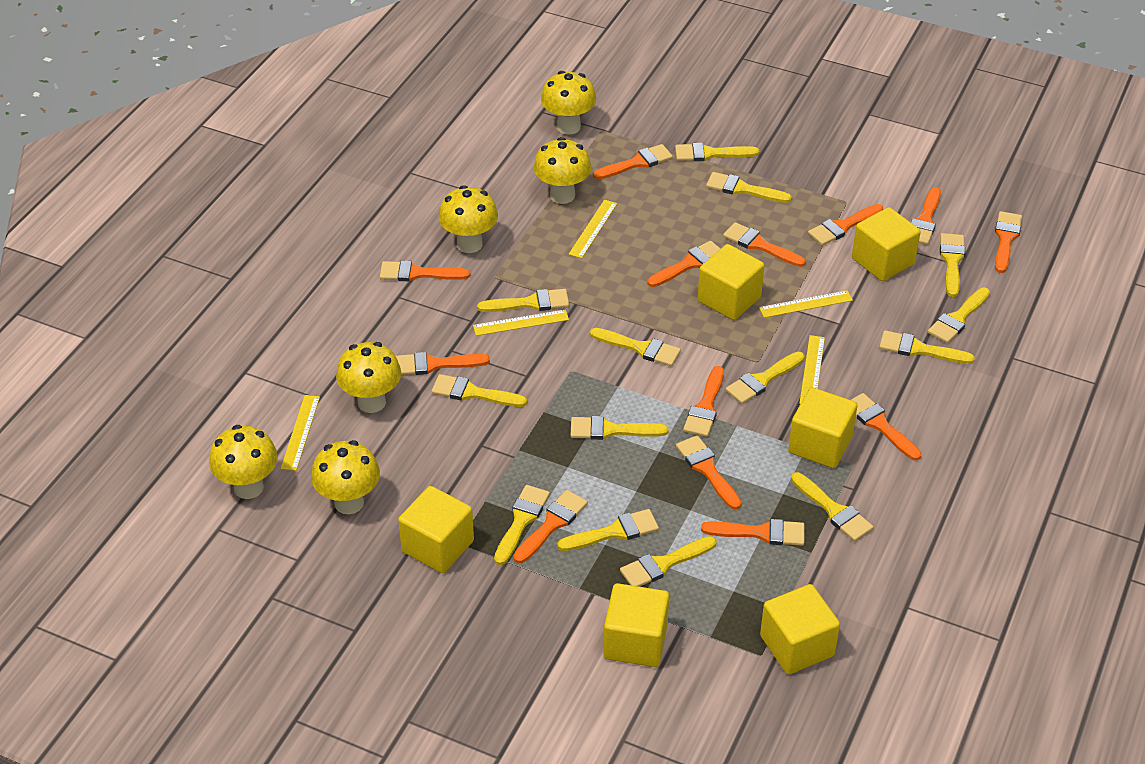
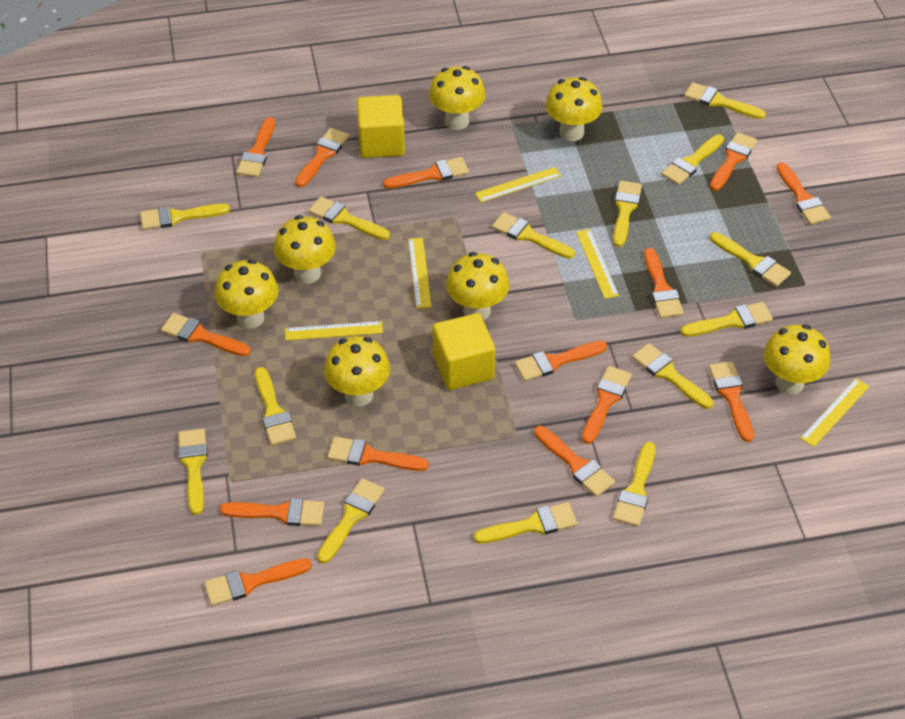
orange brush: [380,261,470,281] [396,352,490,375] [513,490,588,563] [593,144,673,179] [647,241,721,287] [676,435,741,510] [683,366,724,437] [701,519,804,546] [723,222,806,267] [808,204,883,246] [851,393,922,460] [911,187,941,245] [995,211,1022,273] = 13 -> [161,313,250,356] [204,558,312,606] [220,498,324,526] [237,117,275,177] [295,128,349,187] [327,437,429,471] [383,157,469,189] [515,341,607,381] [534,426,615,497] [582,366,632,444] [644,248,684,318] [709,361,754,442] [710,132,757,191] [777,162,831,225] = 14
yellow cube: [398,486,474,573] [604,583,669,667] [698,244,764,320] [760,584,840,675] [788,387,858,468] [852,207,921,281] = 6 -> [357,95,405,158] [433,313,495,390] = 2
yellow mushroom: [209,425,278,499] [311,440,380,514] [336,342,401,413] [438,185,498,253] [534,137,591,204] [541,71,596,134] = 6 -> [215,259,279,329] [274,215,336,284] [324,336,390,406] [429,66,485,130] [446,252,509,320] [546,77,602,141] [764,324,830,395] = 7

